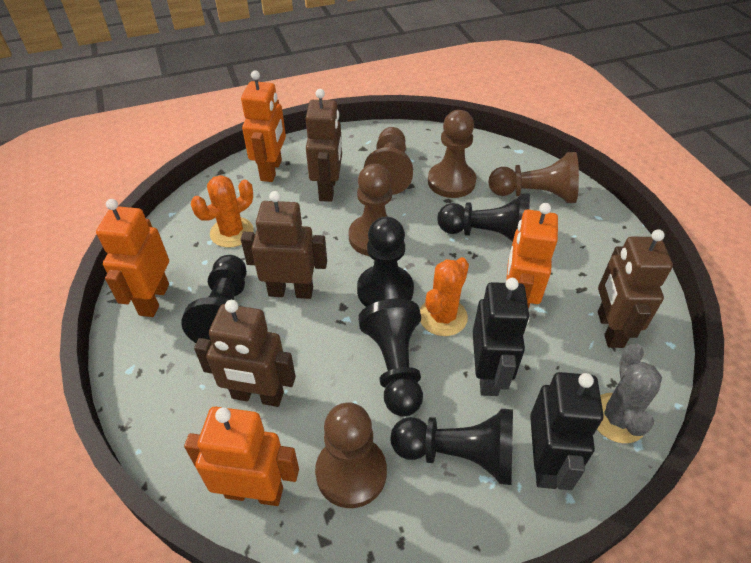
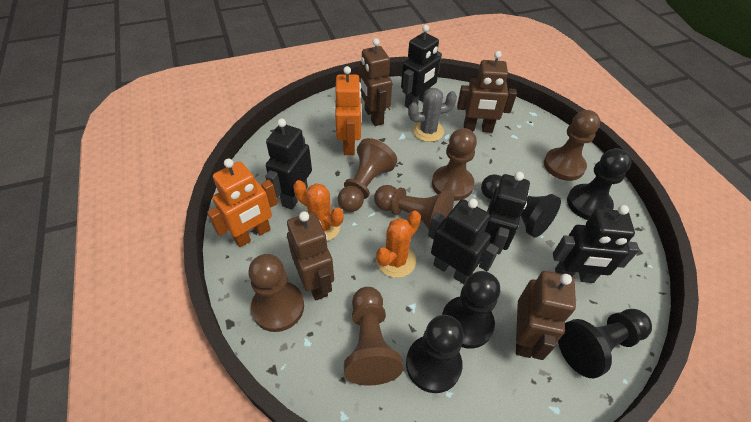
black robot: [473,278,529,396] [530,372,604,490] = 2 -> [265,119,312,210] [401,25,442,109] [428,199,499,285] [485,172,530,260] [553,205,639,283] = 5
brown pawn: [315,402,387,508] [349,164,392,256] [364,127,413,195] [428,110,476,198] [488,152,579,203] = 5 -> [249,254,304,332] [338,138,397,212] [344,287,403,386] [374,185,454,229] [432,128,477,201] [544,110,600,181] = 6
orange robot: [96,199,169,317] [184,406,299,506] [241,70,286,182] [506,203,558,309] = 4 -> [207,159,278,247] [335,66,362,155] = 2

